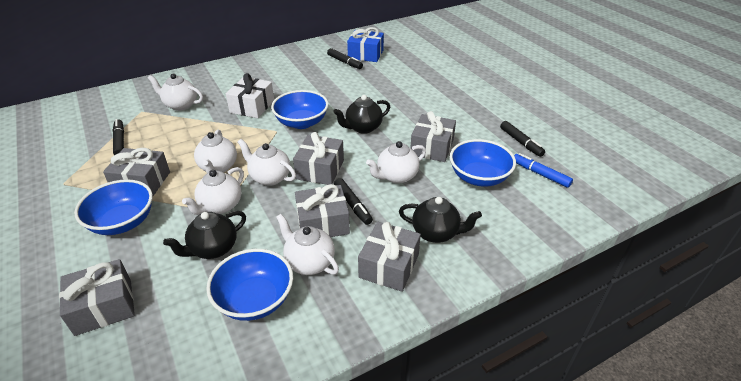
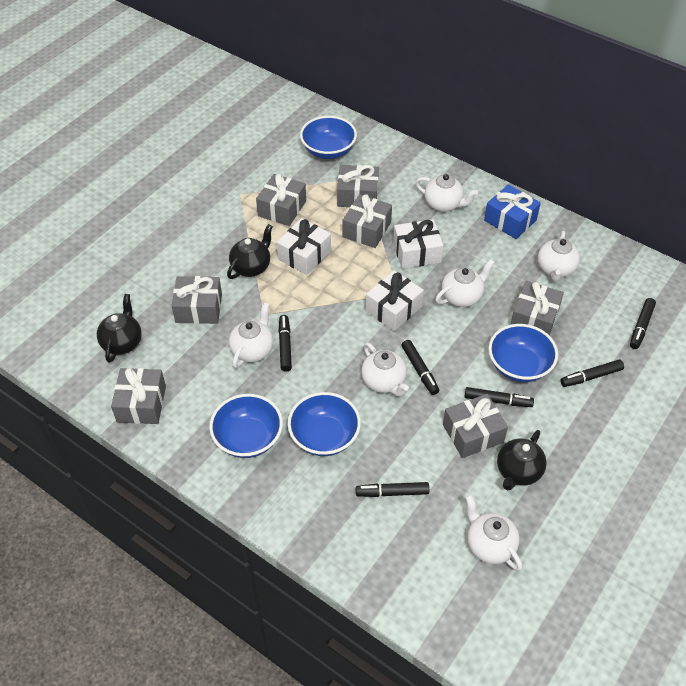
black marker: [113,119,124,155] [327,48,363,69] [334,178,373,225] [500,121,545,157] = 4 -> [279,315,292,372] [356,482,429,497] [402,340,439,395] [465,387,534,407] [560,359,624,387] [630,298,656,349] = 6
blue marker: [514,153,573,188] = 1 -> none = 0
grey gift: [59,259,135,336] [103,148,170,196] [293,132,344,185] [295,184,350,237] [358,222,421,292] [411,111,456,162] = 6 -> [111,368,166,424] [172,276,222,324] [256,174,306,226] [337,165,379,207] [343,194,392,248] [443,394,508,458] [510,281,564,336] = 7
white gift: [226,73,274,118] = 1 -> [276,218,331,275] [366,270,424,331] [393,219,443,269] = 3

